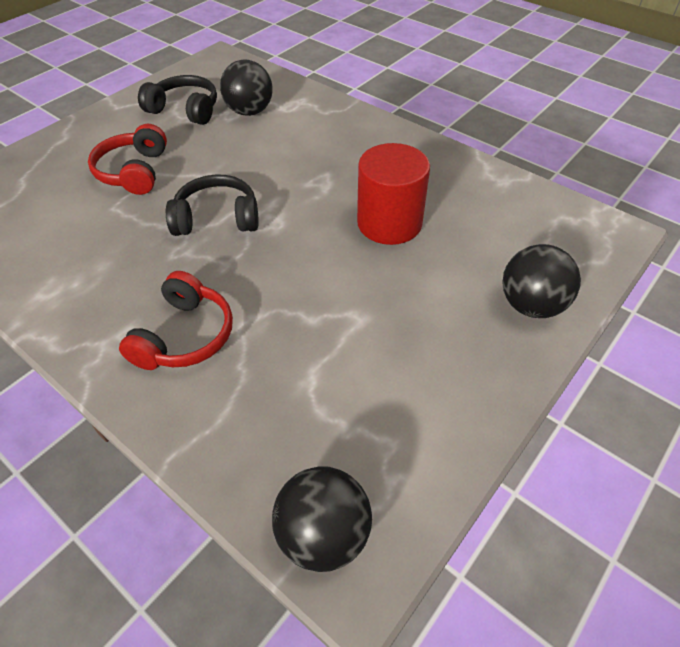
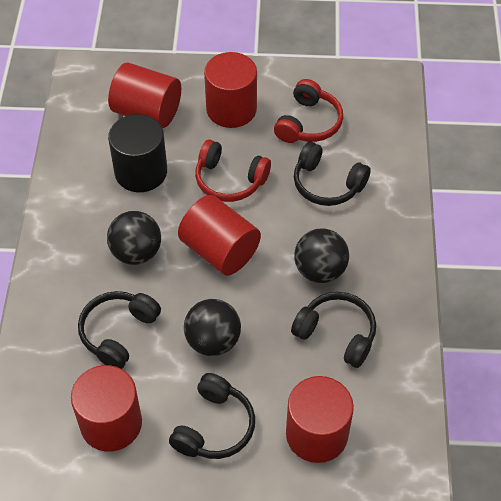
black cylinder: none = 0 -> [108,114,167,192] = 1
black headphones: [138,75,217,125] [166,175,259,236] = 2 -> [78,291,161,369] [169,373,255,459] [291,292,376,368] [294,141,371,206] = 4
red cylinder: [357,143,430,245] = 1 -> [71,365,142,451] [108,63,181,128] [178,195,261,276] [204,52,257,128] [286,376,354,463] = 5

